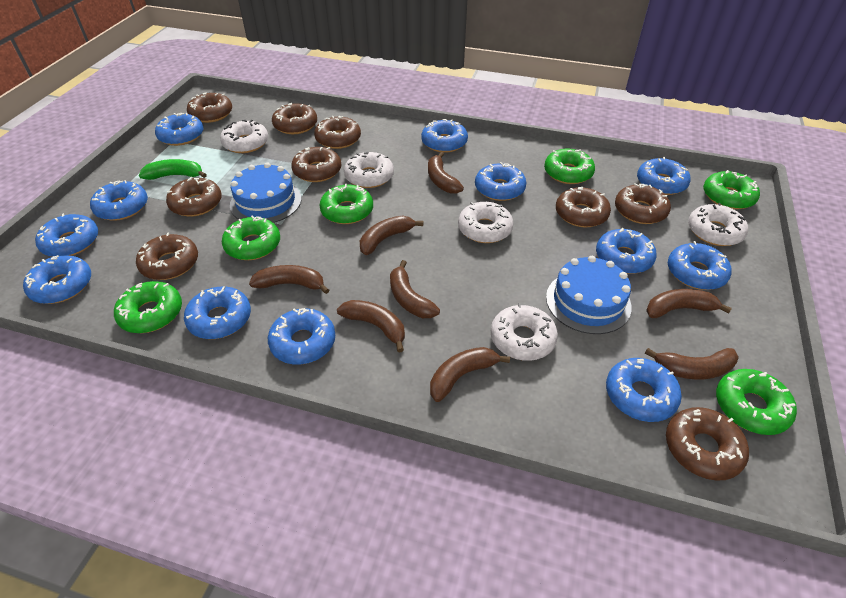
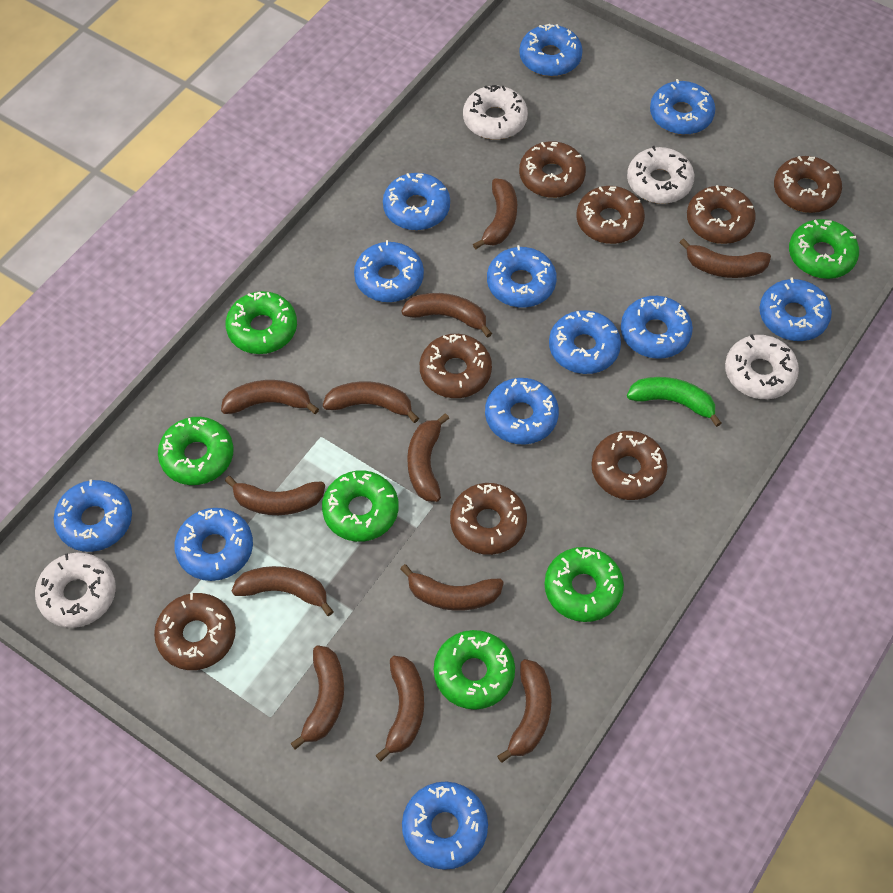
blue cake: [230,163,301,223] [546,256,632,334] = 2 -> none = 0
brown banana: [249,265,329,294] [337,300,405,352] [360,216,423,255] [390,260,440,318] [428,152,464,194] [430,347,510,402] [645,348,739,379] [646,289,732,318] = 8 -> [221,380,319,414] [225,476,325,515] [232,566,334,616] [290,645,344,750] [323,381,419,423] [375,656,424,761] [400,564,504,611] [401,293,492,338] [407,413,449,502] [473,178,517,249] [497,659,552,763] [679,238,771,278] = 12
brown donut: [136,232,198,280] [166,177,222,217] [187,92,232,123] [272,103,317,134] [291,147,341,182] [314,116,361,149] [556,187,611,227] [615,183,671,224] [666,407,749,481] = 9 -> [154,593,236,670] [420,334,492,398] [450,483,527,555] [519,141,586,198] [577,186,645,244] [591,431,667,500] [687,185,756,244] [774,156,842,213] = 8
white donut: [220,120,268,153] [344,151,394,188] [458,202,514,243] [491,303,558,361] [688,203,748,246] = 5 -> [35,553,116,628] [463,85,528,140] [627,146,694,204] [725,334,799,399] = 4

